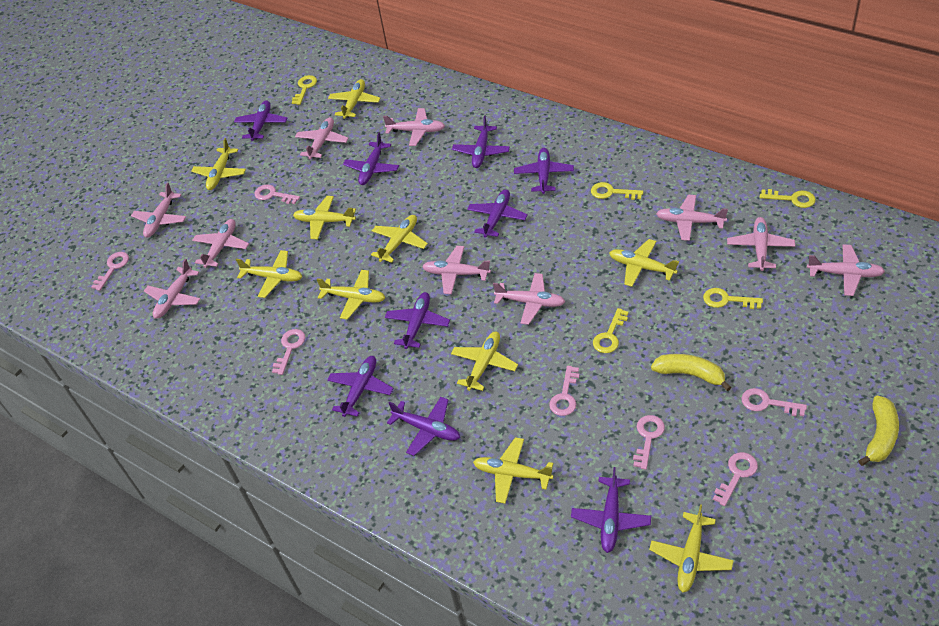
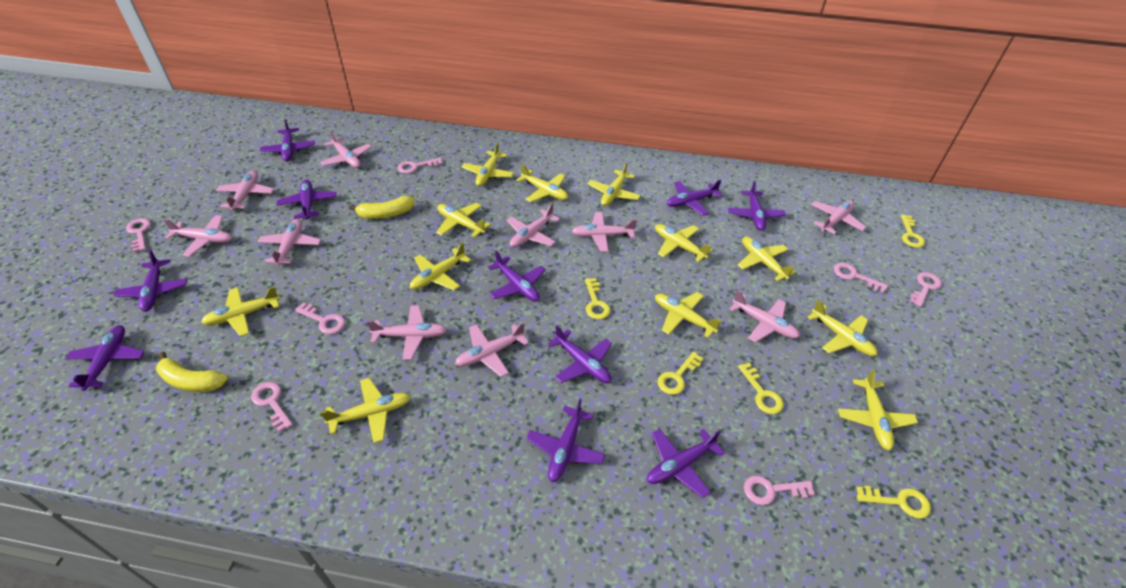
purple plane: [234,100,287,141] [327,356,394,417] [343,132,399,185] [385,292,450,349] [387,397,460,456] [452,115,510,168] [467,189,528,238] [514,148,574,194] [571,467,651,553] = 9 -> [65,325,145,391] [113,250,188,312] [260,119,315,161] [277,180,336,220] [488,250,546,302] [526,399,605,482] [548,325,612,383] [647,429,725,498] [667,180,723,215] [728,181,786,231] = 10
yellow plane: [191,138,246,190] [236,250,302,298] [293,196,356,239] [316,270,385,320] [328,79,381,119] [371,215,428,263] [451,331,518,391] [473,437,553,504] [609,239,679,287] [649,504,734,593] = 10 -> [201,286,280,336] [320,378,411,443] [410,243,471,290] [436,203,491,237] [462,142,514,186] [516,164,568,202] [588,162,641,206] [655,224,713,262] [655,292,722,338] [738,237,796,281] [807,300,877,356] [838,369,918,450] = 12

